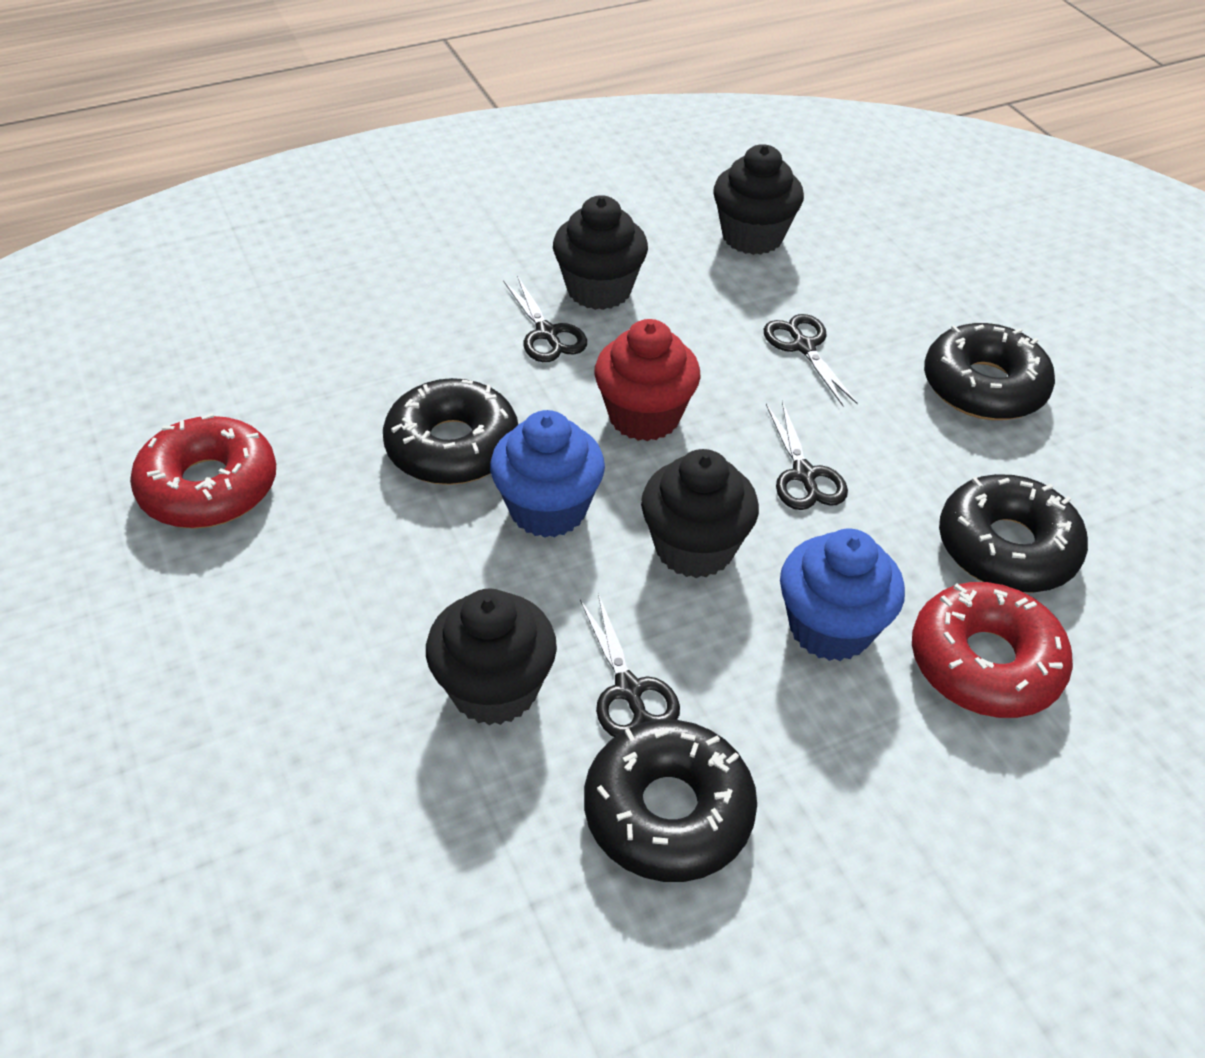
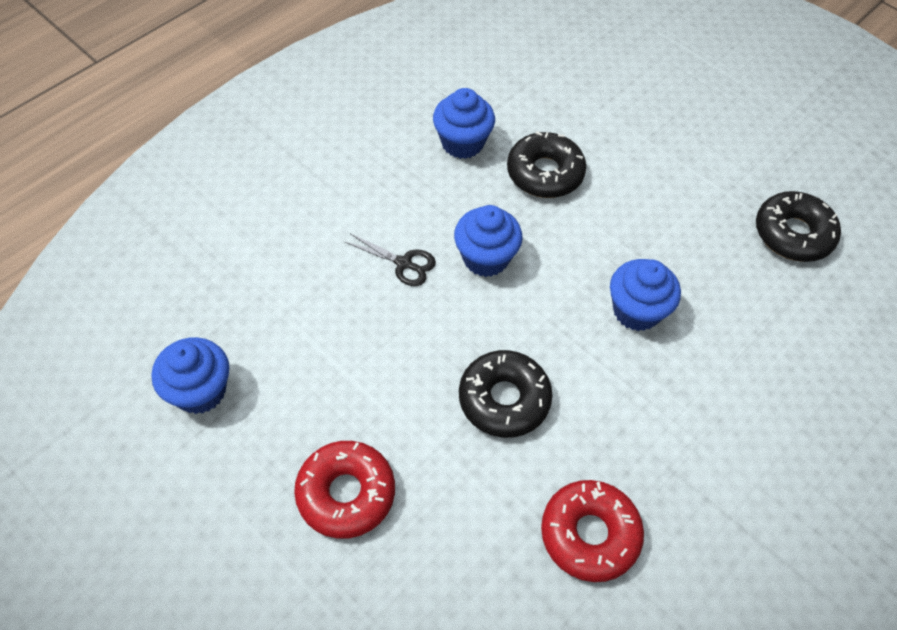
black cupcake: [426,588,557,725] [553,195,648,310] [641,449,759,578] [713,144,804,255] = 4 -> none = 0
black donut: [383,378,518,485] [584,720,757,882] [924,323,1055,420] [939,474,1088,593] = 4 -> [459,350,553,438] [507,132,586,198] [756,191,841,262] = 3
black scissors: [504,276,587,362] [580,594,680,737] [764,314,858,406] [766,401,848,510] = 4 -> [345,234,436,286] = 1
blue cupcake: [490,410,605,538] [780,529,905,661] = 2 -> [152,337,229,414] [433,88,495,159] [454,205,523,277] [610,259,681,331] = 4
red cupcake: [594,319,701,441] = 1 -> none = 0

